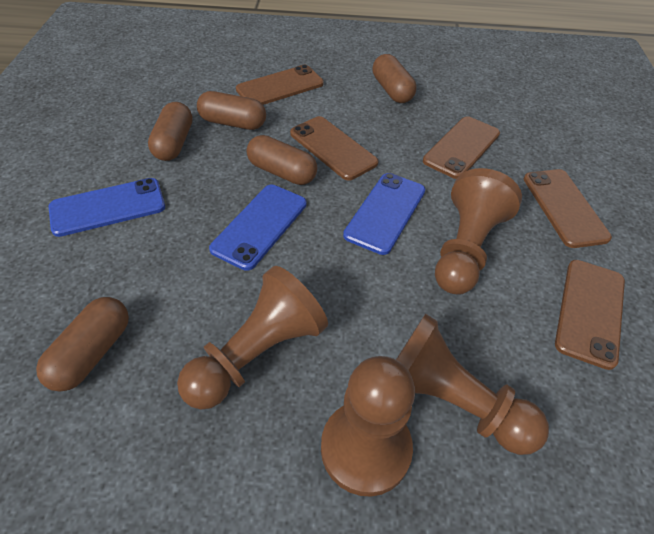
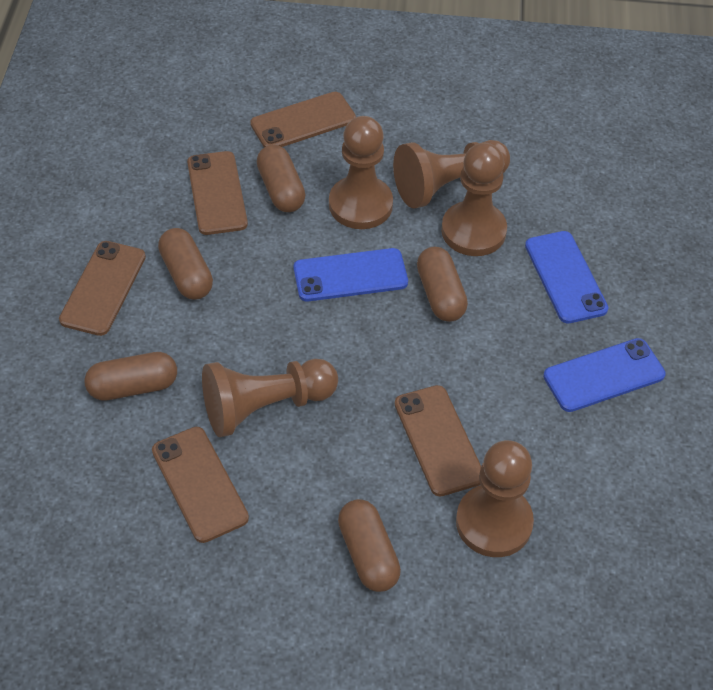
brown pawn: [177,266,328,410] [321,356,415,497] [396,314,549,455] [435,168,522,295] = 4 -> [202,359,338,437] [329,116,393,229] [393,140,510,209] [441,143,507,256] [456,440,534,557] = 5

